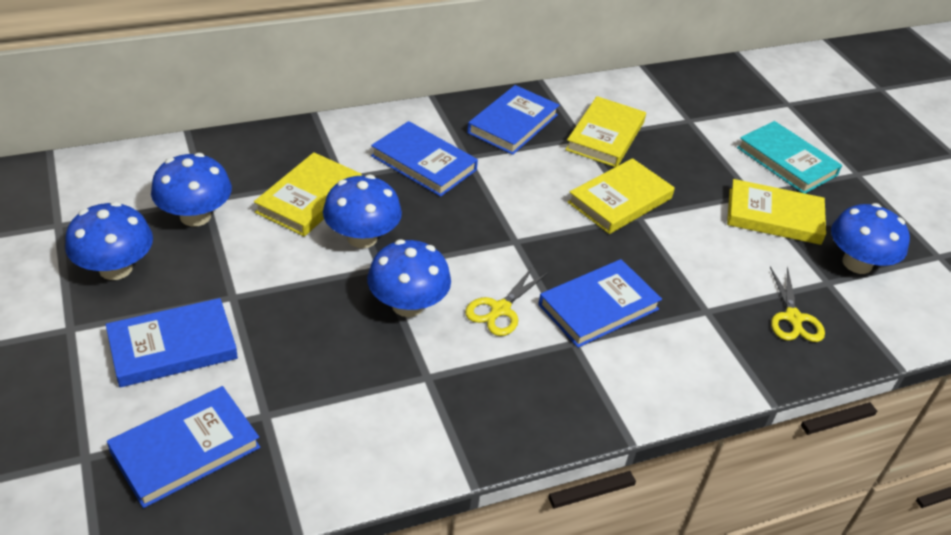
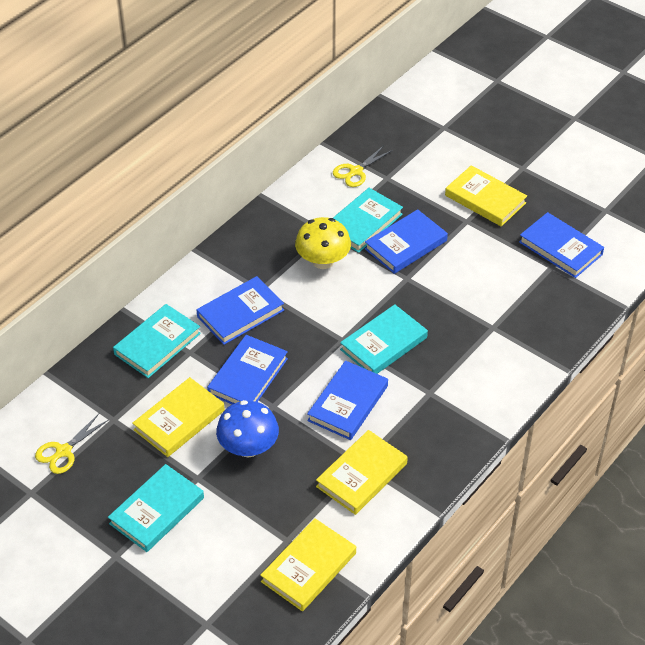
blue mushroom: [65,202,153,280] [151,153,232,227] [323,175,402,248] [367,239,451,317] [831,203,910,274] = 5 -> [216,400,279,458] = 1
turquoise book: [737,121,842,194] = 1 -> [108,464,204,552] [113,304,201,378] [333,188,403,253] [340,304,428,374] = 4
yellow mushroom: none = 0 -> [295,217,351,269] = 1

